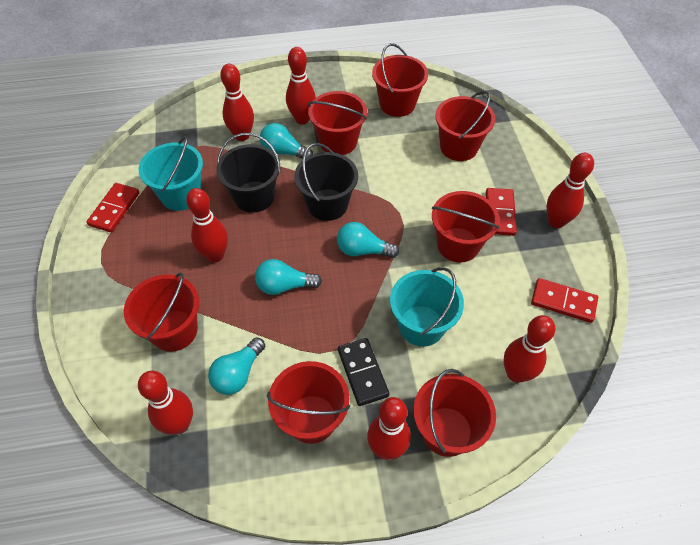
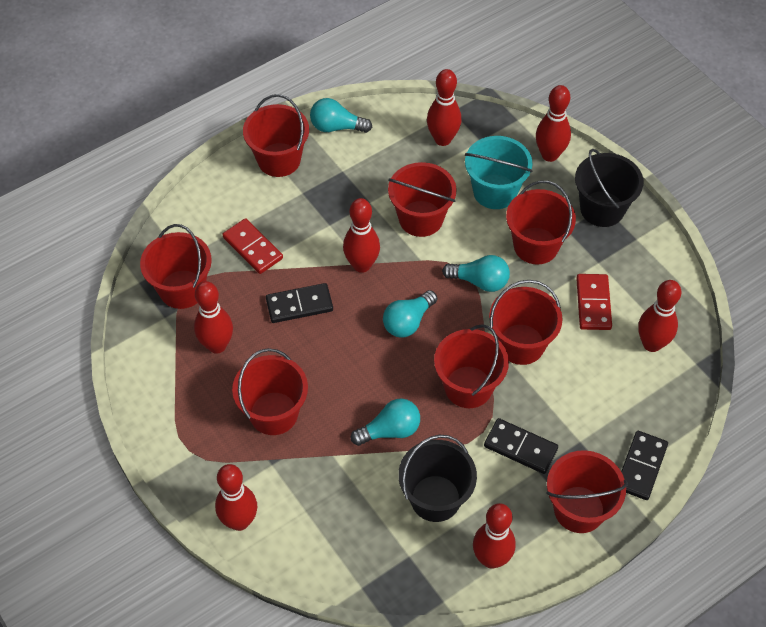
black domino: [338,338,389,406] = 1 -> [266,283,333,323] [484,418,558,474] [621,431,668,500] = 3
red bucket: [124,273,199,352] [267,361,350,444] [308,91,367,155] [372,43,428,117] [413,369,496,457] [432,191,499,263] [435,91,495,161] = 7 -> [140,224,212,309] [232,348,308,435] [243,94,309,177] [388,162,457,237] [434,324,509,408] [489,280,563,365] [506,181,576,265] [546,450,628,533] = 8
red domino: [87,183,140,232] [486,188,517,236] [531,278,598,323] = 3 -> [222,218,283,274] [576,274,612,330] = 2
turquoise bucket: [139,136,203,211] [390,267,464,347] = 2 -> [465,136,533,209] = 1

